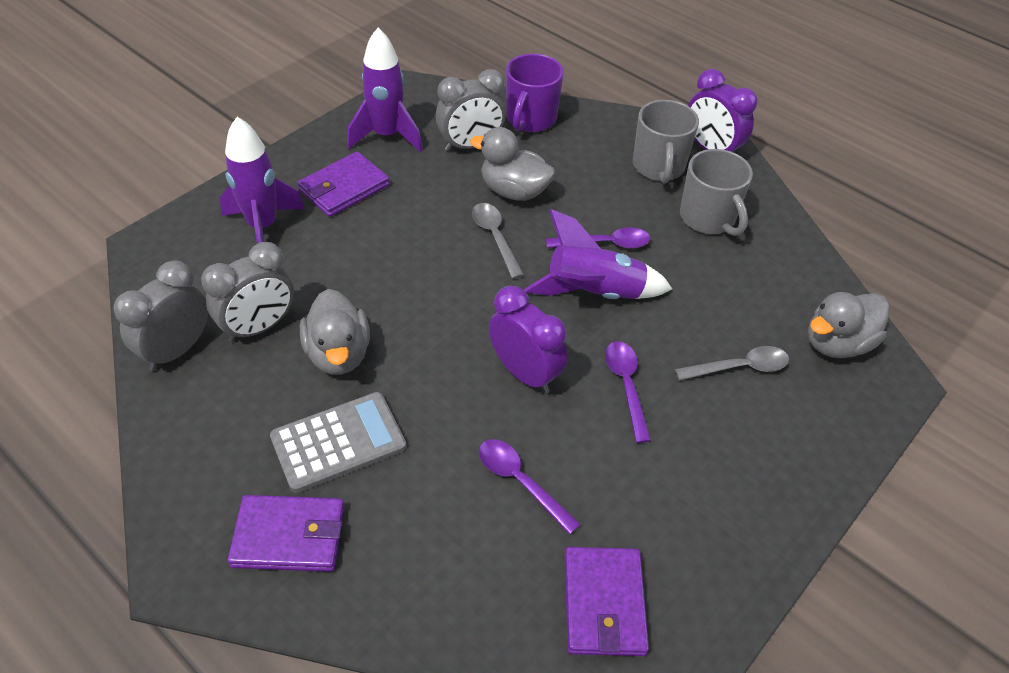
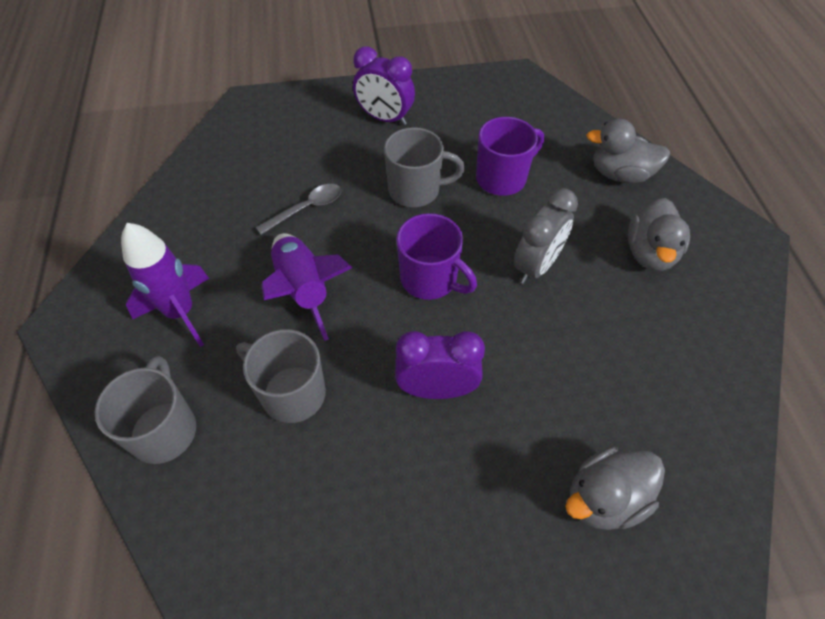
grey calculator: [270,392,406,493] = 1 -> none = 0
grey clock: [114,260,208,371] [201,242,294,342] [436,69,506,152] = 3 -> [514,188,578,284] = 1
grey mug: [633,100,699,184] [680,149,753,236] = 2 -> [95,356,196,464] [236,329,326,423] [384,127,465,207] = 3
grey spoon: [472,203,524,279] [675,346,789,381] = 2 -> [256,184,341,235] = 1
purple mug: [506,54,564,132] = 1 -> [396,213,477,300] [476,117,544,196] = 2
purple rocket: [220,117,305,244] [347,28,423,152] [524,209,672,299] = 3 -> [121,223,209,347] [261,233,352,341] = 2
purple spoon: [479,439,581,535] [546,227,650,249] [605,341,651,443] = 3 -> none = 0
purple wallet: [228,495,344,572] [297,151,389,217] [565,547,649,656] = 3 -> none = 0

